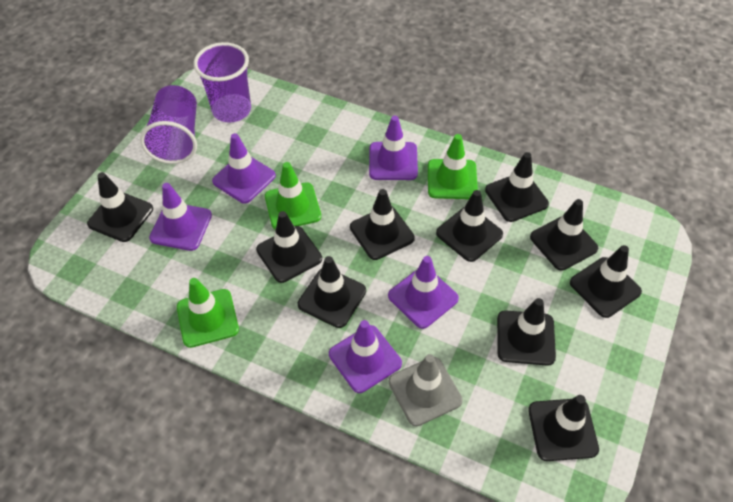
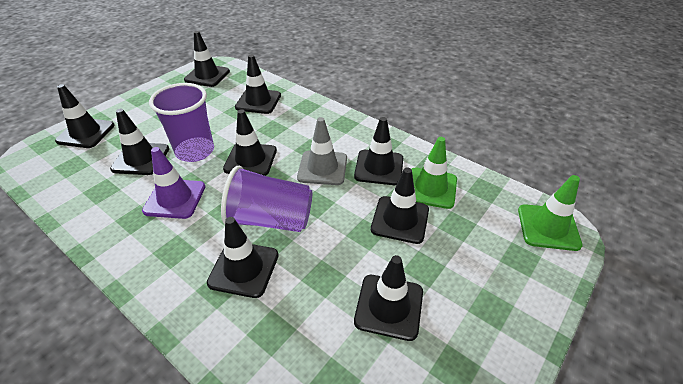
black traffic cone: [87,172,153,242] [256,211,322,283] [298,256,366,328] [350,189,415,260] [436,190,503,262] [485,152,549,222] [497,298,556,366] [528,395,599,461] [530,199,598,271] [570,245,642,318] = 10 -> [55,84,115,148] [110,109,169,175] [184,31,230,87] [207,217,279,298] [223,109,277,176] [235,54,281,114] [354,117,403,185] [354,255,423,341] [371,168,429,244] = 9
green traffic cone: [177,278,239,348] [265,162,321,229] [428,134,478,199] = 3 -> [412,137,457,209] [518,175,582,251] = 2
purple traffic cone: [149,183,212,251] [212,133,276,204] [329,320,402,393] [369,116,418,180] [388,256,459,329] = 5 -> [142,147,206,219] = 1

